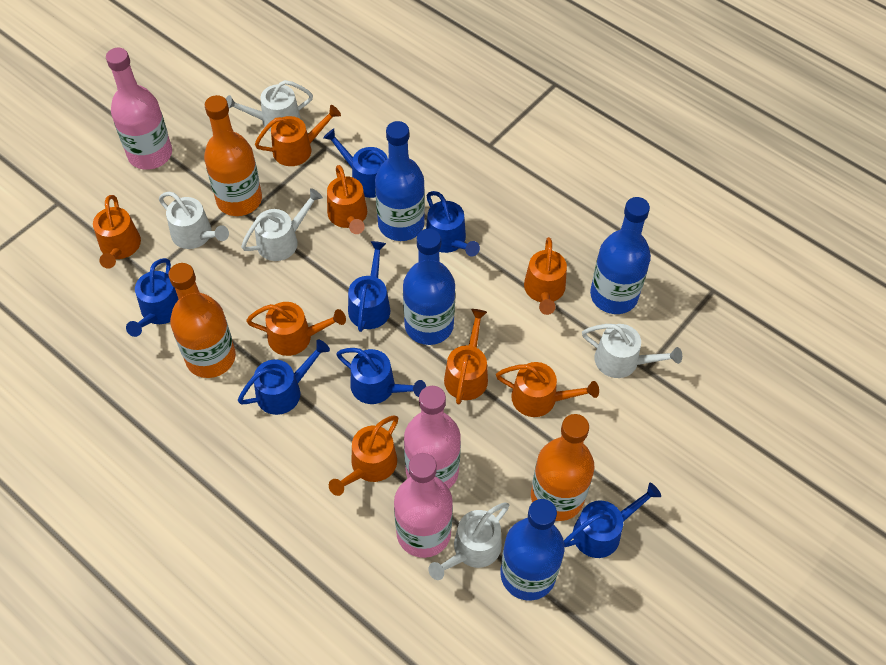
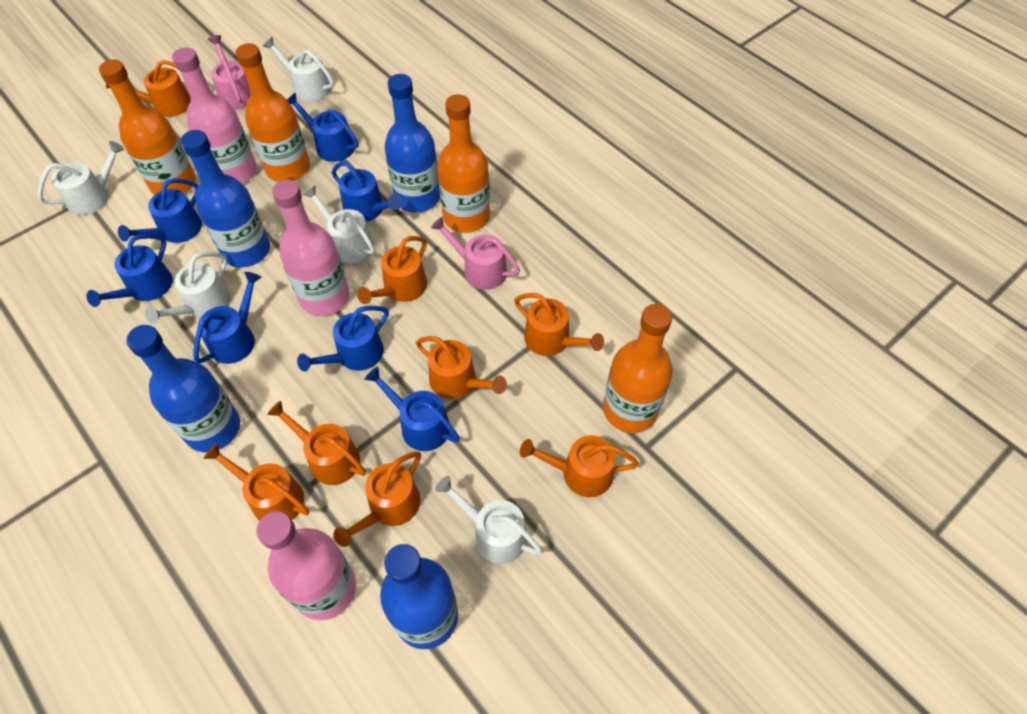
orange bottle: [168,263,236,378] [204,95,262,216] [531,414,594,521] = 3 -> [99,60,196,195] [236,43,310,182] [437,94,490,233] [603,304,673,433] = 4
pink watering can: none = 0 -> [208,35,251,110] [431,217,520,290] = 2

